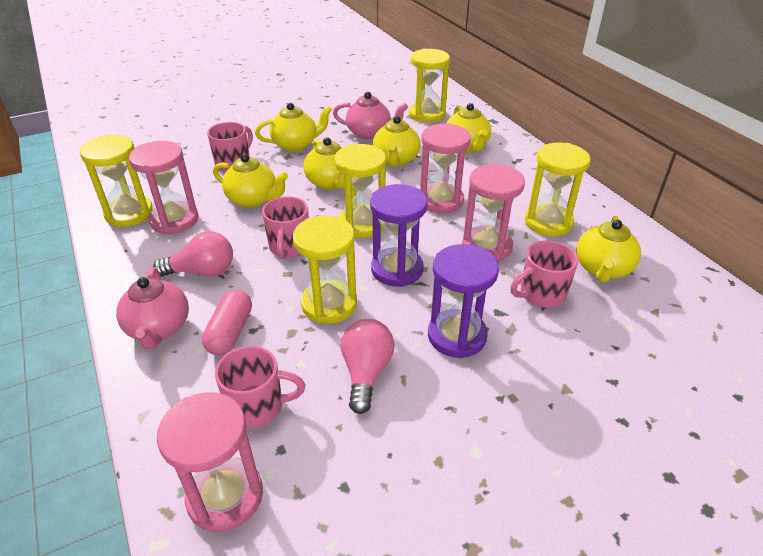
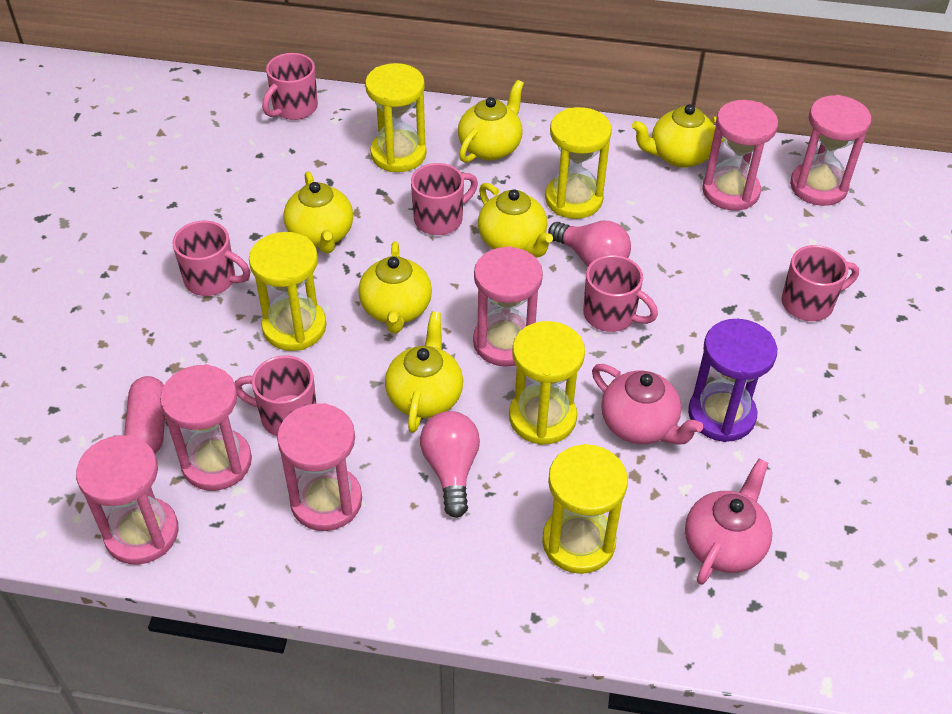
pink hourglass: [129,141,198,235] [157,392,263,532] [420,123,471,214] [462,164,525,261] = 4 -> [76,435,179,565] [160,364,252,491] [277,403,362,531] [473,246,543,367] [702,100,778,211] [790,95,871,206] = 6
pink mug: [207,122,253,173] [215,346,305,428] [262,196,309,259] [510,241,578,308] = 4 -> [173,221,250,296] [235,355,316,436] [262,53,318,120] [411,163,478,235] [583,255,658,332] [782,245,859,321] = 6
purple hourglass: [370,184,427,287] [428,244,499,358] = 2 -> [688,319,777,442] = 1

